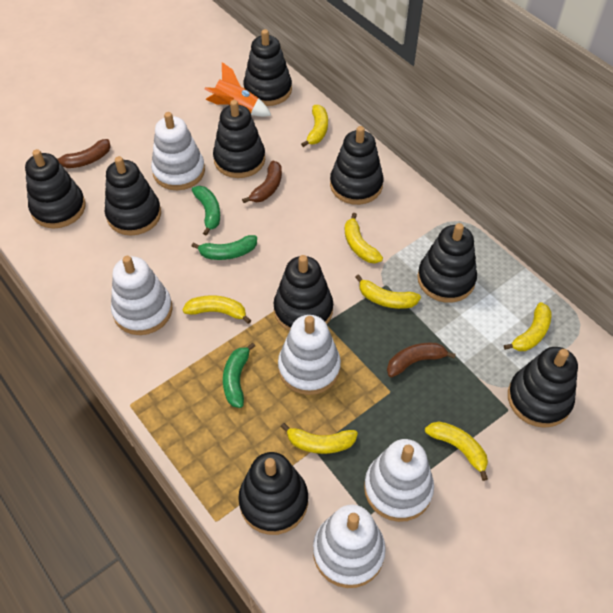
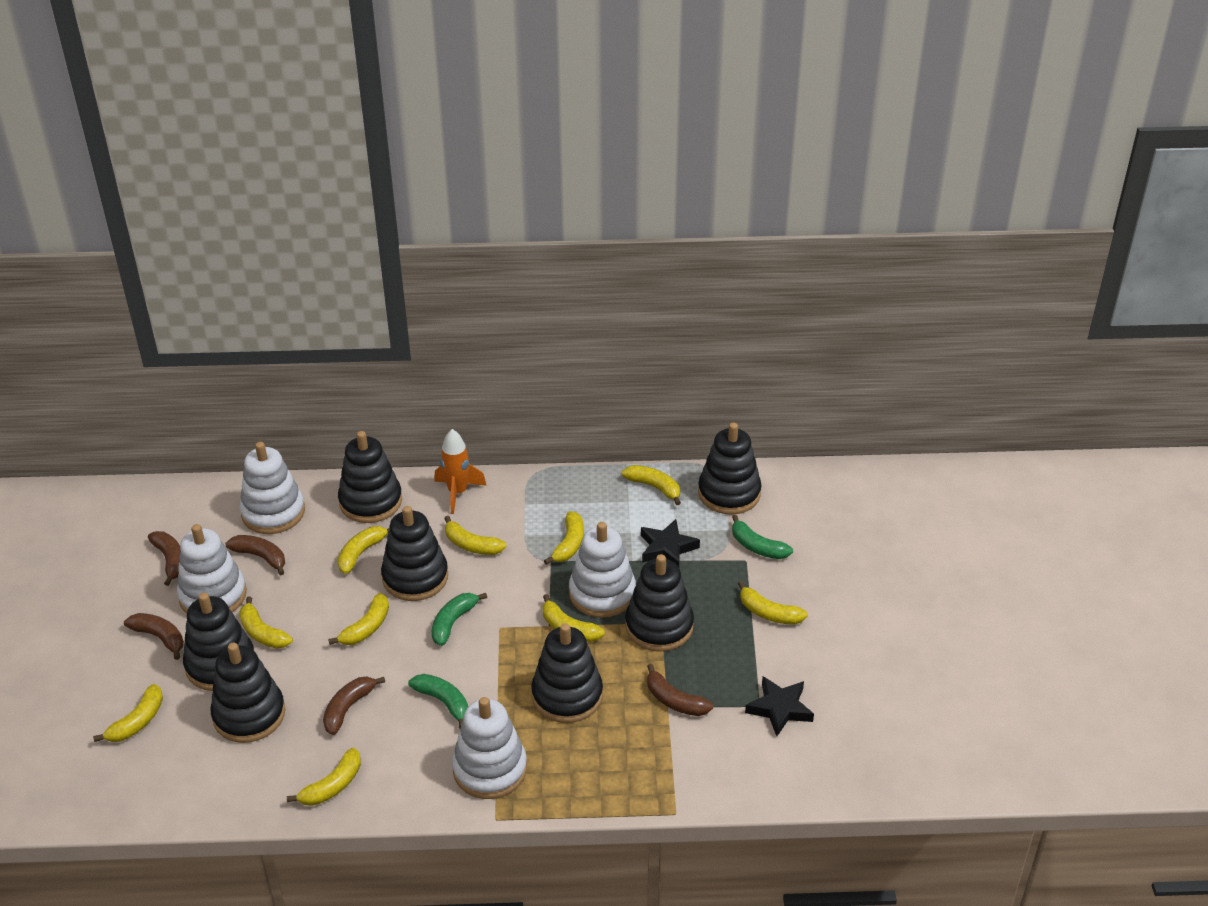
black stacking toy: [25,149,86,228] [105,156,161,236] [213,100,265,178] [238,452,308,535] [243,29,292,106] [274,255,333,331] [330,126,384,205] [417,223,477,303] [508,347,578,428] = 9 -> [183,593,254,691] [211,643,285,743] [338,431,402,523] [381,506,448,601] [531,623,603,723] [625,554,694,652] [698,423,761,515] = 7
black star: none = 0 -> [641,519,700,567] [745,676,814,736] = 2
brown banana: [56,139,111,168] [242,161,282,203] [387,343,456,378] = 3 -> [124,613,184,660] [148,531,181,586] [225,535,285,575] [323,677,385,735] [647,664,713,716] = 5
white stacking toy: [111,256,172,335] [151,112,205,190] [278,315,341,395] [313,505,386,588] [364,439,434,522] = 5 -> [177,524,247,613] [239,442,305,534] [452,697,527,799] [569,522,636,618] = 4
yellow banana: [183,295,251,324] [281,423,358,454] [301,105,328,147] [345,213,383,263] [355,274,421,309] [425,422,488,481] [504,302,551,351] = 7 -> [93,684,163,742] [239,596,293,649] [287,748,361,806] [328,593,389,645] [337,526,389,574] [444,516,507,555] [543,594,605,642] [544,511,584,565] [622,465,681,505] [738,581,808,625] = 10

